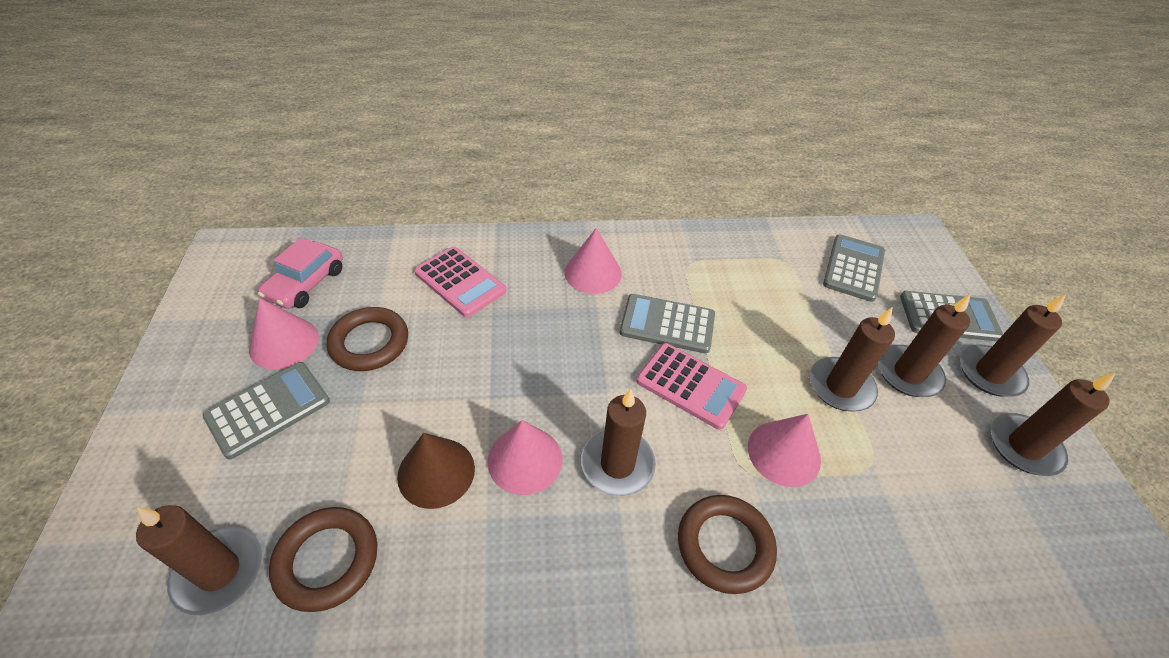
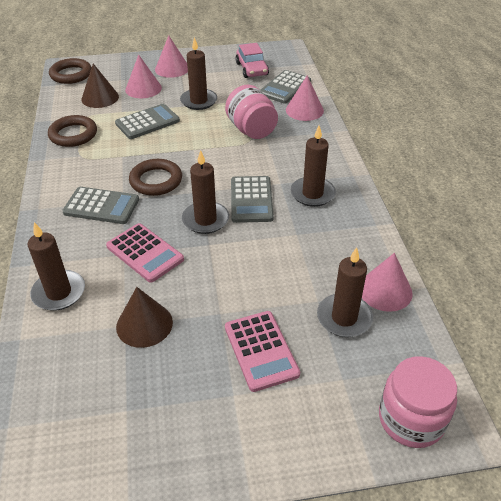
brown candle: [136,505,262,615] [581,389,656,496] [810,307,895,412] [878,294,971,397] [960,294,1066,397] [991,372,1116,476] = 6 -> [28,222,85,311] [180,37,217,110] [182,150,229,234] [291,126,336,207] [317,247,373,337] = 5
brown cone: [397,433,475,509] = 1 -> [81,64,119,108] [116,287,173,348] = 2
pink jar: none = 0 -> [225,85,278,139] [379,356,457,448] = 2

